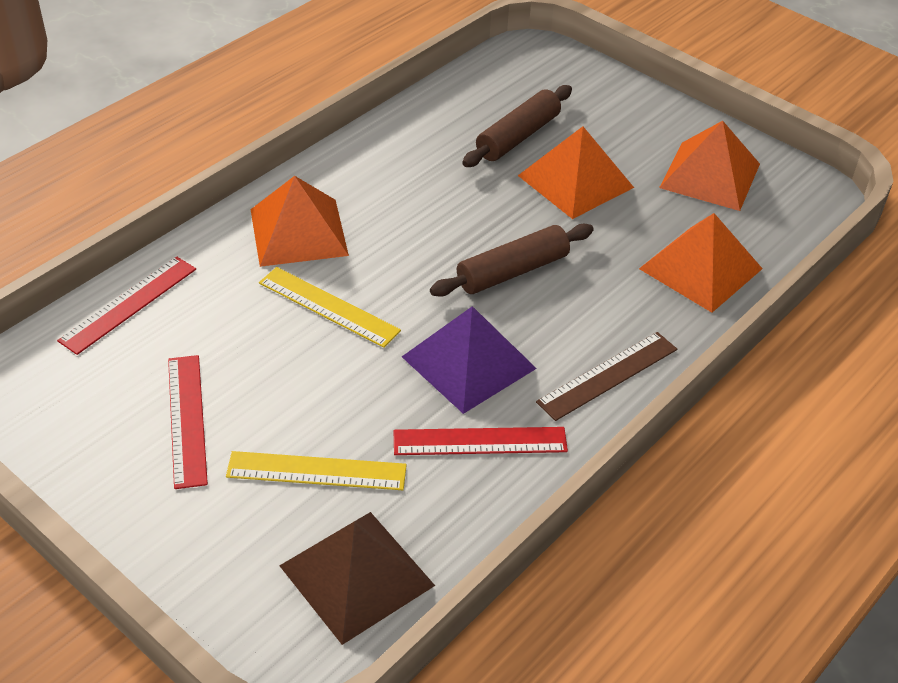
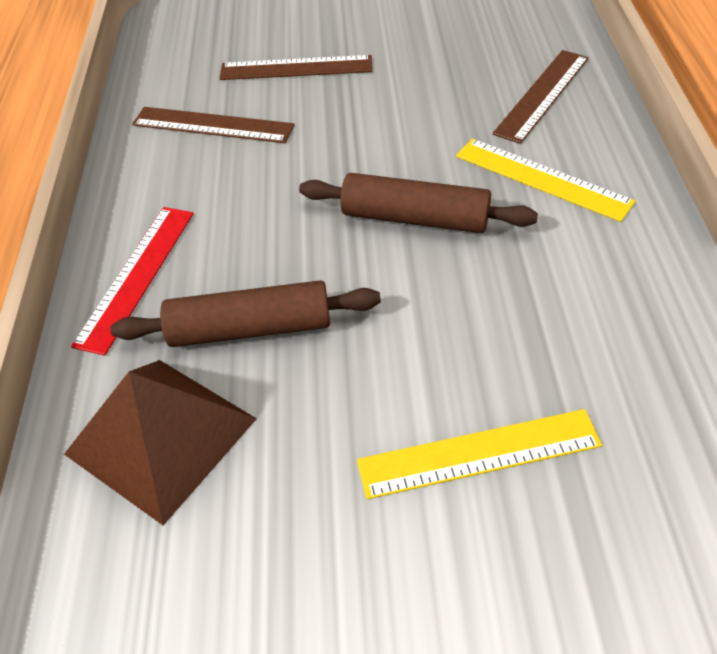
brown ruler: [536,332,677,421] = 1 -> [132,107,295,143] [219,55,372,80] [493,50,589,144] = 3
orange pyramid: [250,176,349,267] [518,126,634,219] [639,213,763,313] [659,121,760,211] = 4 -> none = 0
purple pyramid: [402,306,537,414] = 1 -> none = 0
red ruler: [57,256,196,355] [168,355,208,489] [394,427,568,455] = 3 -> [71,207,194,356] = 1

